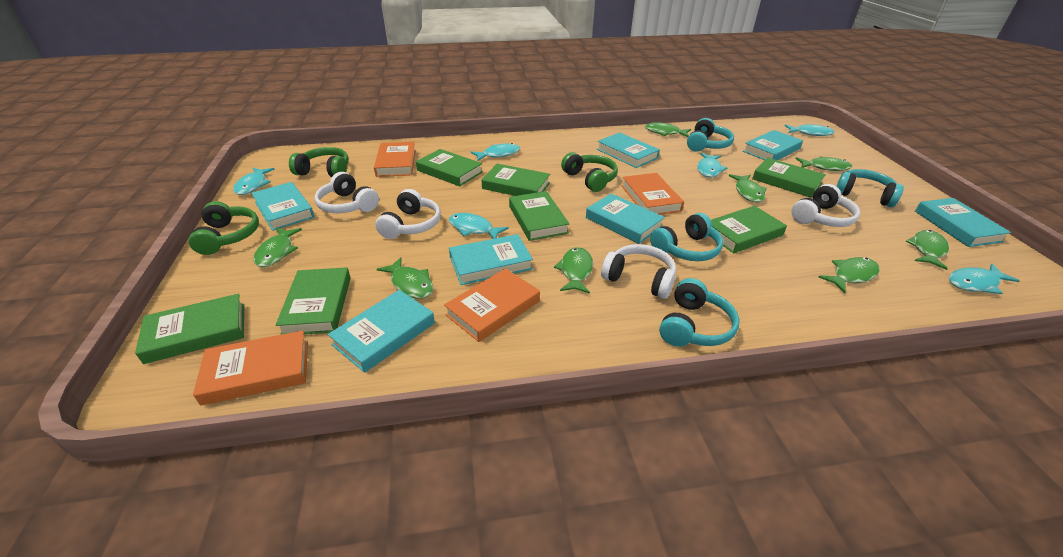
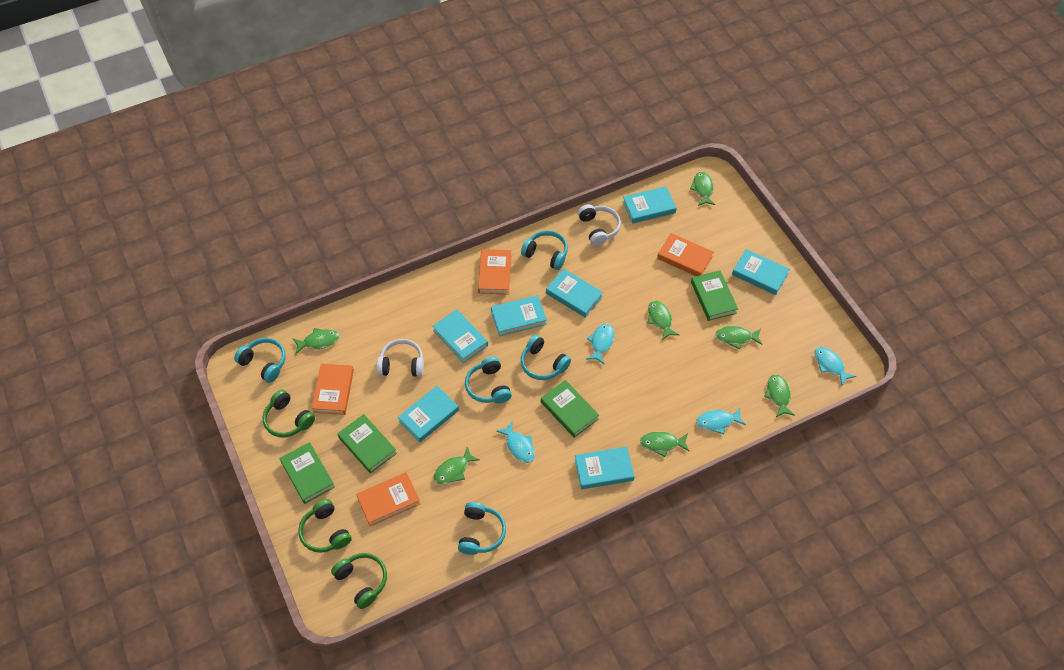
green book: [135,294,244,364] [276,267,351,335] [416,149,483,186] [481,164,550,196] [509,191,569,241] [711,206,787,253] [752,158,826,198] = 7 -> [280,442,335,504] [337,414,397,474] [541,380,599,438] [691,270,738,321] = 4
green fish: [253,228,302,267] [377,257,433,299] [554,247,593,294] [645,122,691,137] [729,174,767,202] [796,156,852,171] [819,257,880,293] [905,230,949,270] = 8 -> [292,328,340,354] [434,447,480,485] [640,431,689,457] [648,301,679,340] [690,172,715,206] [716,326,762,349] [764,374,795,418] = 7
turquoise fish: [233,168,275,195] [449,213,509,239] [471,143,520,161] [697,153,727,177] [785,124,834,136] [949,264,1020,294] = 6 -> [496,421,535,463] [586,323,615,365] [696,408,746,434] [814,347,856,386] = 4
turquoise headphones: [650,213,723,261] [659,278,739,347] [687,118,734,152] [836,169,904,207] = 4 -> [234,338,286,383] [458,502,506,555] [465,357,512,403] [521,230,568,270] [521,335,571,380] = 5
white headphones: [315,172,379,213] [375,189,441,239] [601,244,676,299] [791,184,860,227] = 4 -> [377,339,424,377] [578,204,621,246] = 2

